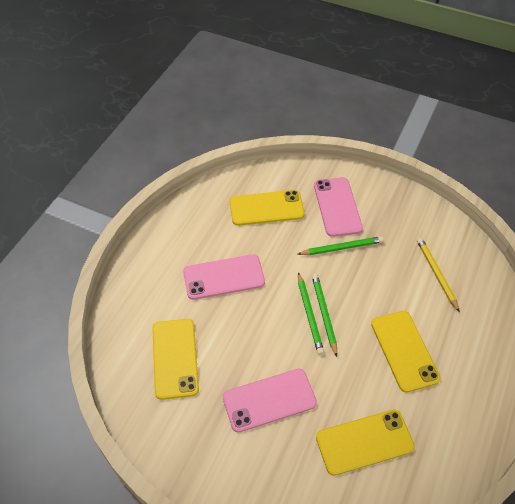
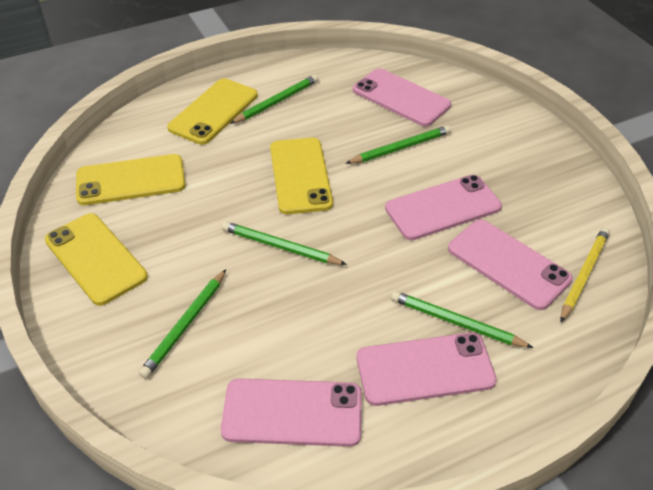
green pencil: [298,236,384,255] [298,272,324,355] [312,274,337,357] = 3 -> [139,269,226,379] [222,221,347,265] [230,74,319,124] [345,125,451,164] [391,291,534,348] = 5
pink phone: [183,254,265,300] [223,369,317,433] [314,177,363,237] = 3 -> [221,378,362,447] [353,68,451,126] [357,333,497,406] [385,175,502,240] [448,219,573,310] = 5

